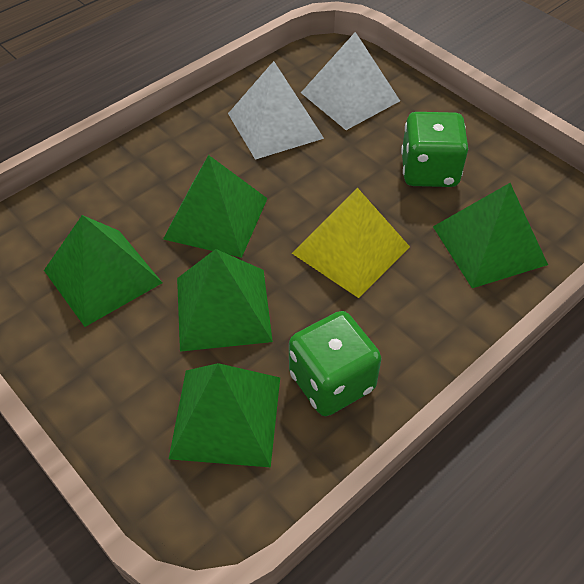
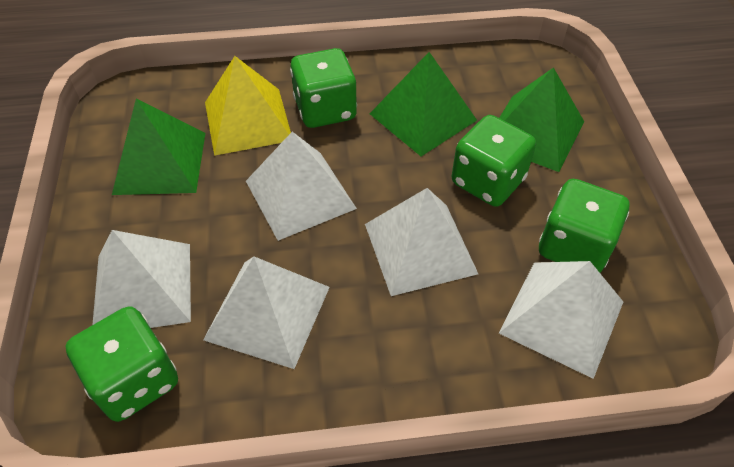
green dice: [289,311,381,416] [401,112,468,187] = 2 -> [65,306,178,422] [290,48,357,128] [452,115,536,207] [539,179,629,273] = 4
green pyramid: [44,215,162,327] [163,155,268,258] [169,363,280,467] [177,249,273,352] [433,183,548,288] = 5 -> [112,99,205,195] [370,52,477,156] [499,67,584,172] = 3
white pyramid: [228,61,324,160] [301,32,400,130] = 2 -> [92,230,191,328] [203,257,330,369] [246,132,357,241] [365,188,478,296] [499,261,623,379] = 5

